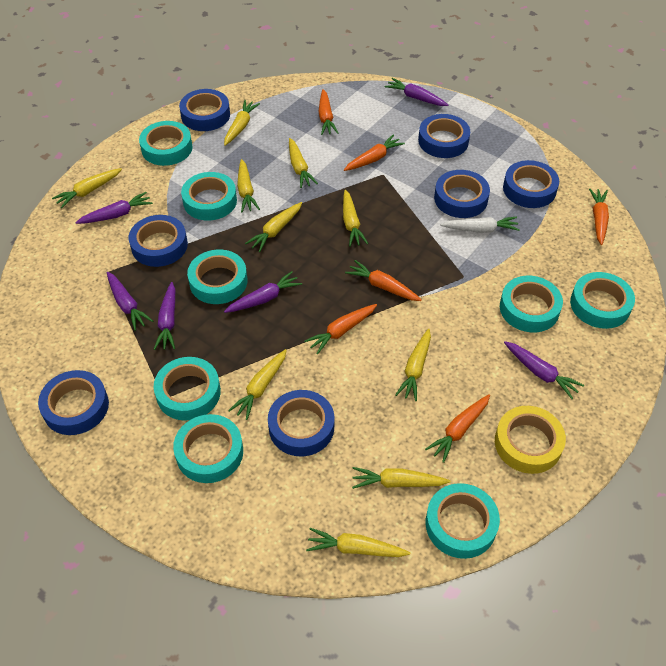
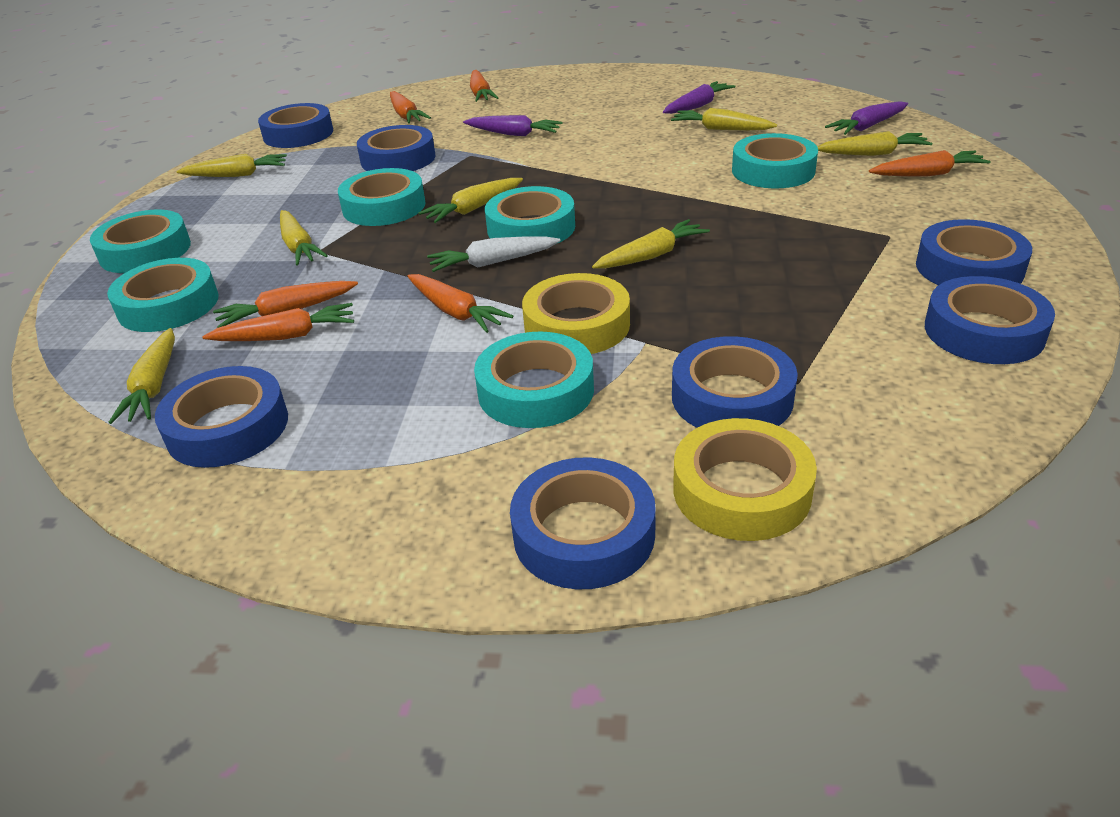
purple carrot: [75,192,153,224] [107,272,153,331] [154,282,175,350] [224,271,302,313] [385,78,448,106] [504,341,584,399] = 6 -> [463,115,563,136] [663,81,736,114] [825,101,908,135] = 3
turquoise tape: [139,121,193,166] [154,357,221,421] [173,414,243,483] [181,172,237,221] [187,249,247,304] [426,483,500,559] [500,276,563,332] [570,272,635,329] = 8 -> [90,210,191,273] [107,258,219,332] [338,168,426,226] [474,332,594,428] [485,186,575,244] [732,133,818,188] = 6
yellow carrot: [52,168,122,208] [224,100,260,145] [228,349,287,420] [237,159,260,212] [245,202,302,252] [289,138,318,188] [306,528,410,557] [343,190,368,247] [352,467,451,489] [395,329,431,401] = 10 -> [109,328,175,424] [177,154,287,177] [280,210,328,266] [418,178,523,223] [592,219,710,269] [671,108,777,131] [817,131,932,156] = 7
yellow tape: [495,406,566,474] = 1 -> [522,273,630,354] [673,418,817,541] = 2

